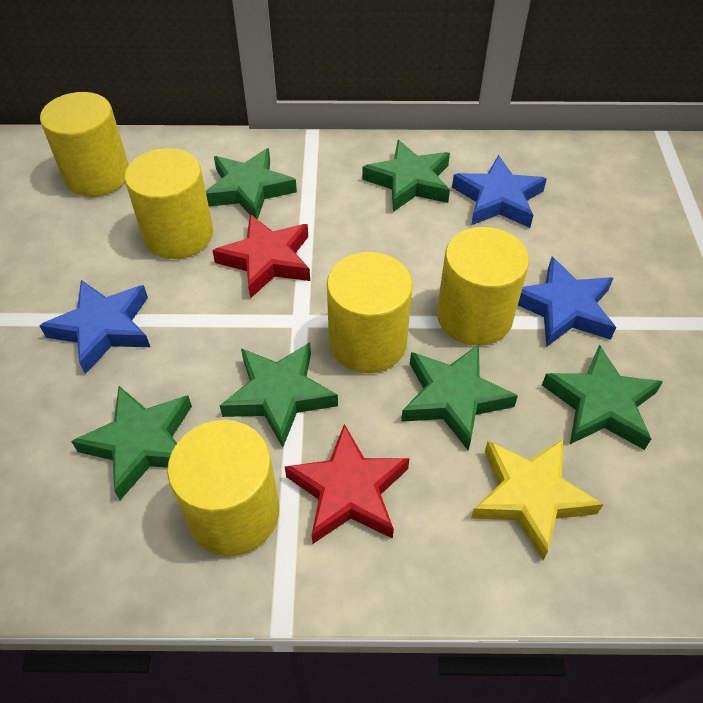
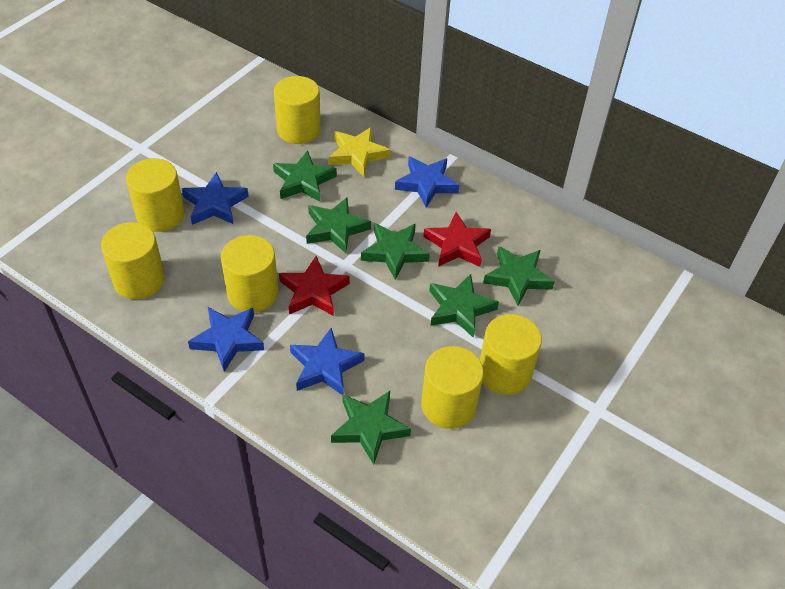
blue star: [39,280,150,374] [452,155,547,228] [518,257,616,347] = 3 -> [182,172,249,225] [188,307,264,372] [290,328,364,395] [395,156,460,208] = 4
yellow cylinder: [40,92,129,197] [125,148,213,259] [167,420,279,556] [327,252,413,373] [437,227,529,346] = 5 -> [101,222,165,299] [126,158,185,232] [221,235,279,312] [274,76,321,144] [421,346,484,429] [480,314,542,395] = 6

